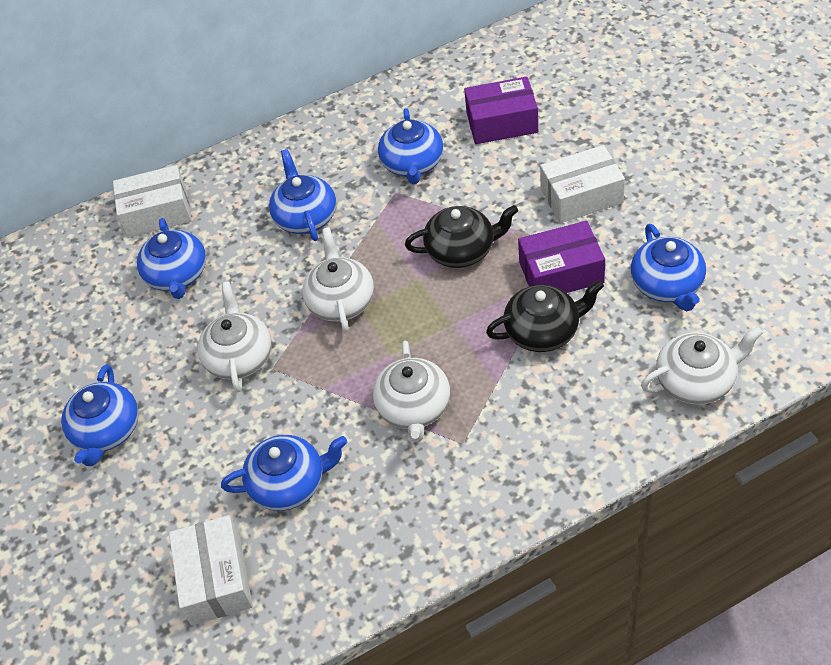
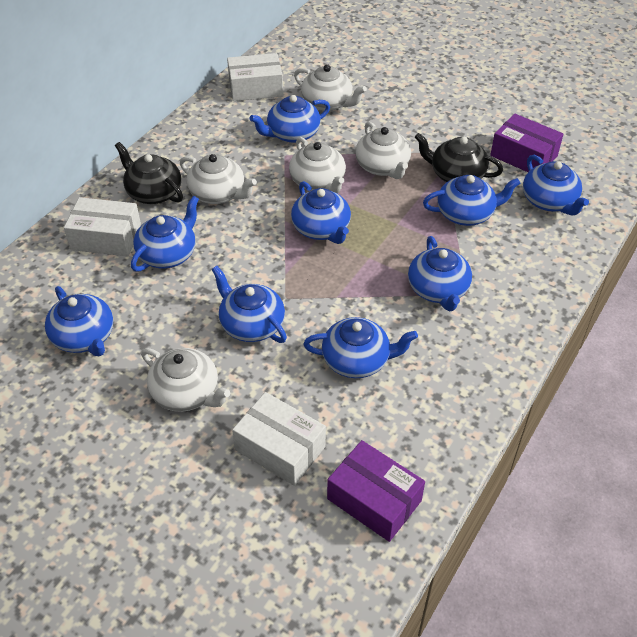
blue teapot: [61,364,139,466] [137,218,206,299] [221,435,347,511] [269,149,336,241] [378,108,443,184] [631,224,706,311] = 6 -> [45,286,113,357] [131,196,199,272] [211,266,287,343] [250,95,330,143] [291,181,351,244] [303,317,418,378] [408,236,472,311] [423,175,520,226] [523,155,589,215] = 9
white teapot: [198,282,272,392] [302,228,374,333] [373,341,450,442] [641,326,763,405] = 4 -> [141,348,230,412] [180,154,257,204] [289,137,346,193] [294,64,367,111] [355,121,411,179] = 5

